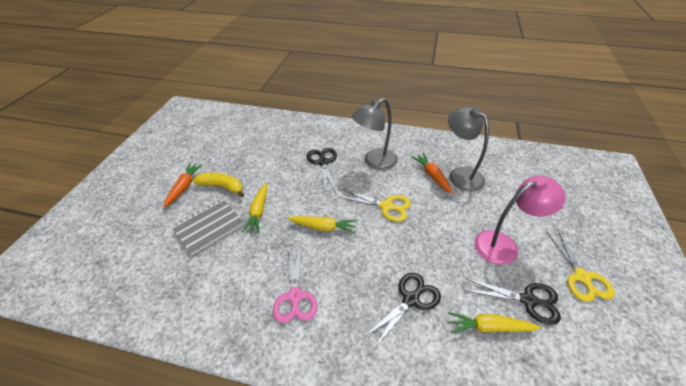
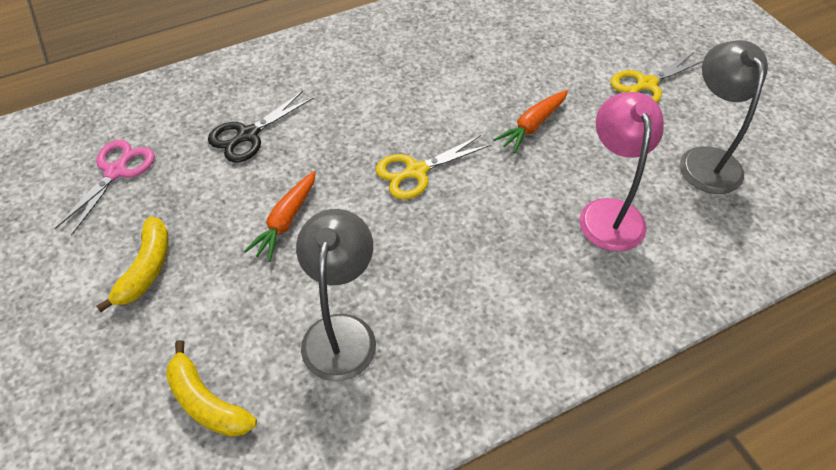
black scissors: [307,148,337,191] [364,273,441,346] [465,278,561,325] = 3 -> [208,91,314,163] = 1
grey notebook: [171,199,244,255] = 1 -> none = 0
yellow banana: [193,173,244,197] = 1 -> [96,217,169,312] [166,340,257,437] = 2
yellow carrot: [242,183,268,233] [287,216,357,234] [448,312,541,333] = 3 -> none = 0

